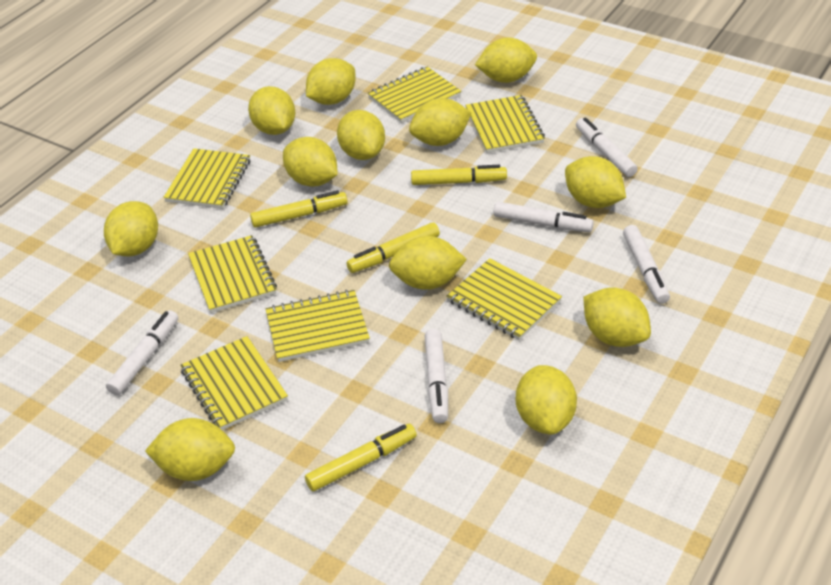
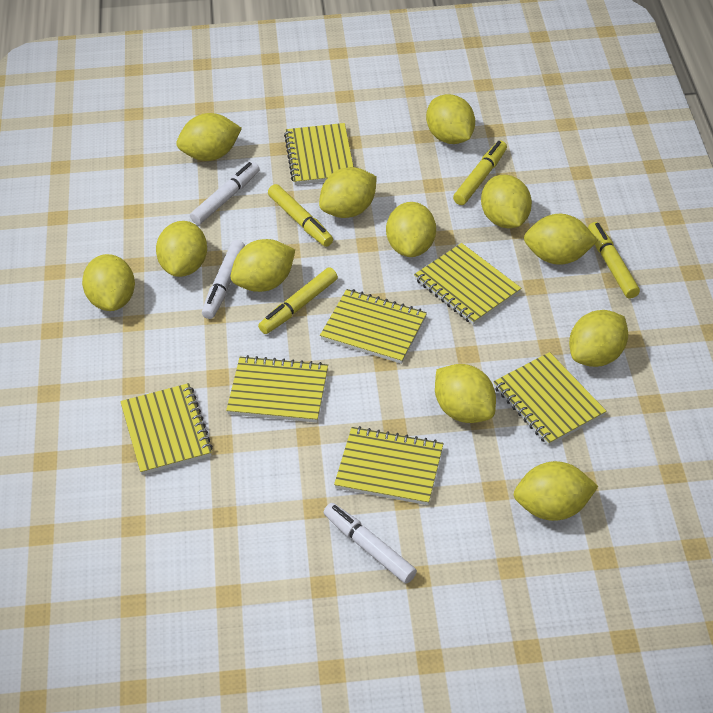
white marker: [106,310,178,395] [425,329,448,423] [494,202,594,232] [576,117,638,177] [623,225,670,304] = 5 -> [190,162,259,225] [202,240,245,319] [323,503,417,584] = 3

